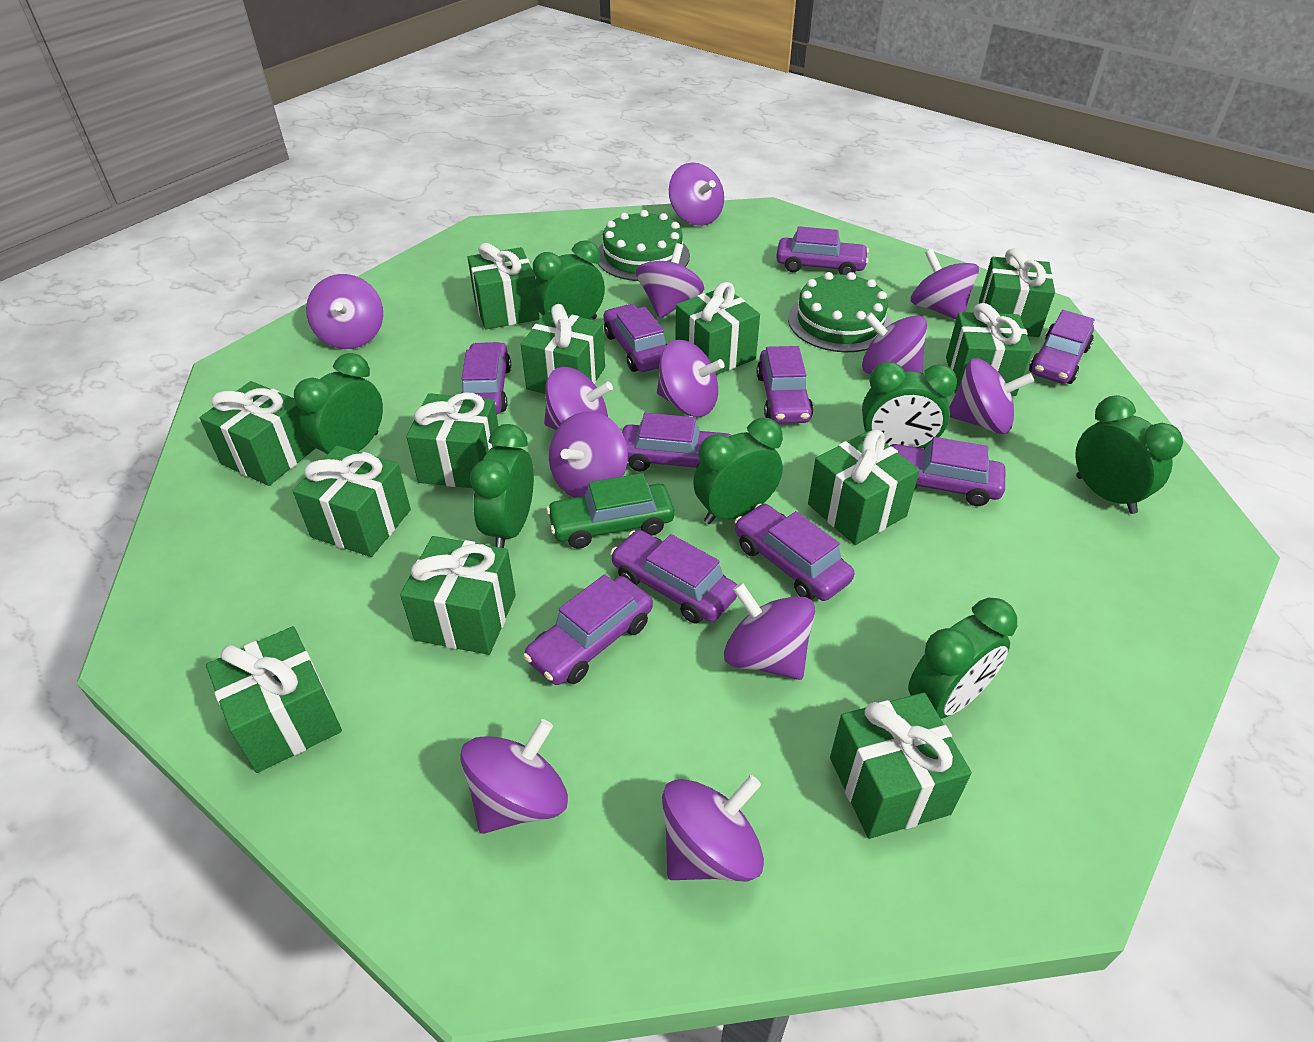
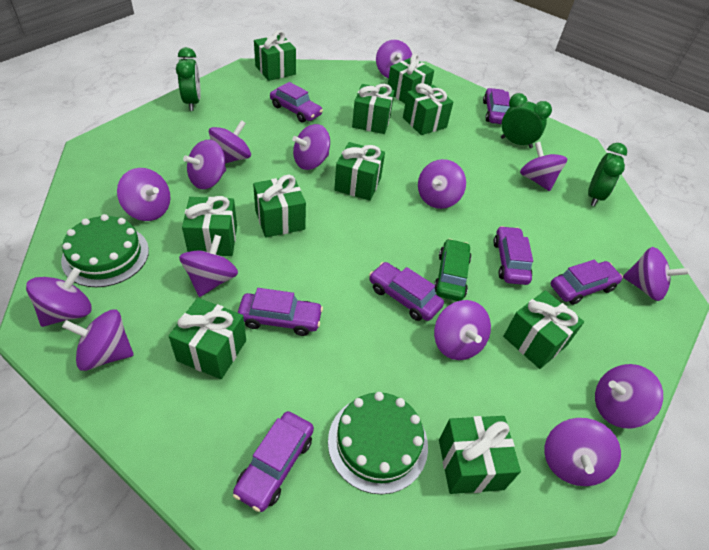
green clock: [294,353,383,454] [470,424,534,548] [533,240,605,319] [693,418,783,524] [862,362,957,449] [908,598,1017,719] [1075,395,1183,514] = 7 -> [176,47,201,111] [501,93,552,149] [588,143,627,206] = 3
green gift: [200,381,316,486] [206,626,342,773] [293,445,411,557] [400,536,516,655] [406,392,499,488] [468,243,539,329] [521,304,605,394] [675,282,760,375] [808,430,920,545] [830,693,972,839] [946,303,1032,396] [979,248,1055,337] = 12 -> [169,298,246,379] [182,196,237,256] [253,175,306,238] [254,30,296,81] [334,142,385,201] [352,84,395,134] [388,54,434,103] [403,83,453,135] [439,416,521,494] [503,290,584,369] = 10
purple car: [462,342,511,414] [523,574,653,685] [604,304,667,372] [610,530,737,624] [622,413,732,471] [735,504,854,601] [757,346,813,424] [776,226,869,275] [890,437,1005,506] [1029,310,1094,384] = 10 -> [233,411,314,512] [238,288,323,336] [270,82,323,122] [369,262,444,321] [483,88,510,124] [493,226,533,285] [551,260,623,305] = 7
purple spinning top: [306,274,383,349] [460,719,568,834] [544,367,613,430] [549,412,628,498] [636,243,704,319] [657,340,725,417] [662,775,764,882] [669,162,724,226] [724,583,815,680] [862,312,927,374] [911,249,979,320] [949,358,1034,434] = 12 -> [26,268,92,327] [62,309,134,371] [117,168,170,221] [179,235,238,297] [183,140,226,189] [209,120,251,164] [292,124,330,170] [376,40,412,79] [418,159,466,209] [434,300,491,360] [520,142,567,191] [544,418,621,486] [595,364,663,428] [623,247,689,301] = 14

